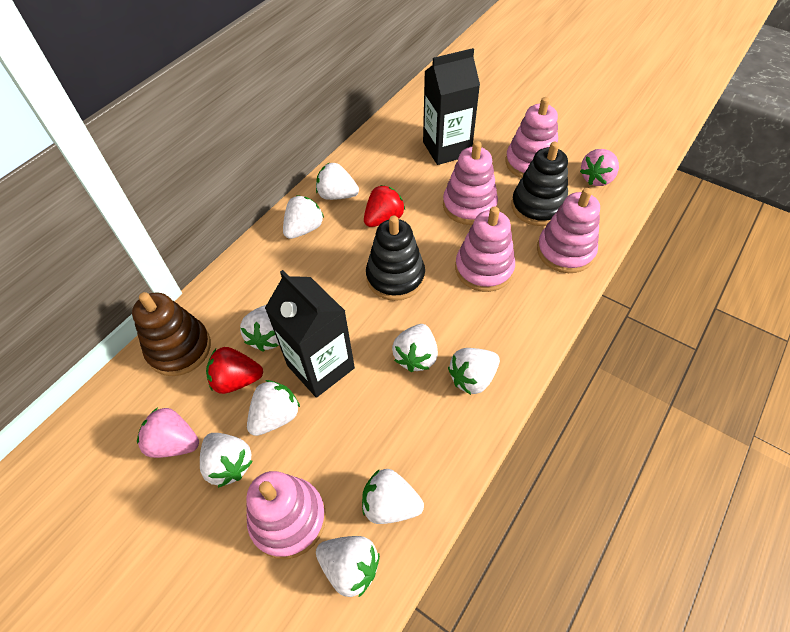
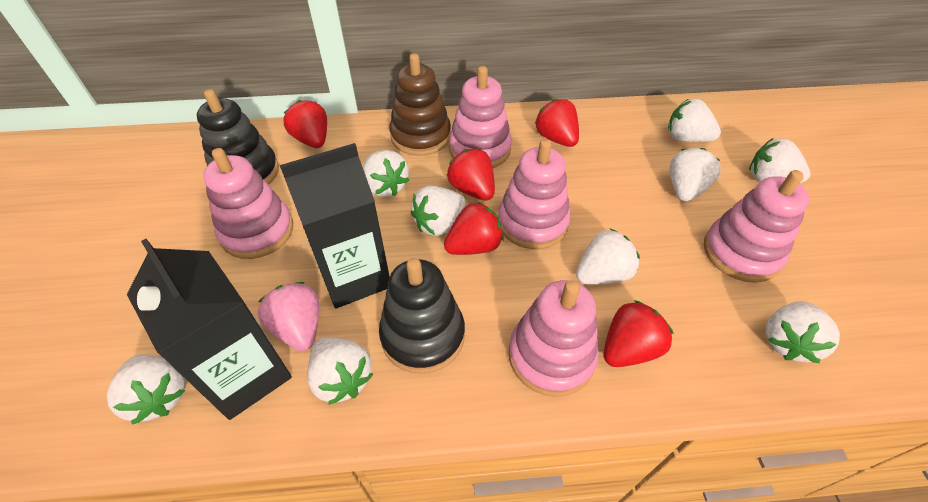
pink strawberry: [137,407,199,458] [580,149,619,186] = 2 -> [258,282,319,351] = 1
red strawberry: [206,347,263,394] [364,185,405,227] = 2 -> [283,100,327,148] [444,201,504,255] [447,149,495,201] [535,98,579,147] [603,300,674,367] = 5

